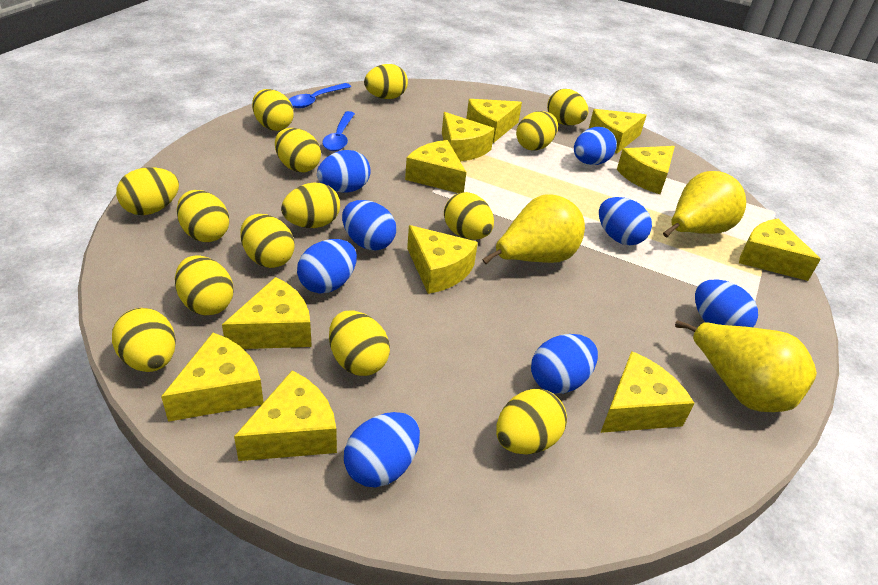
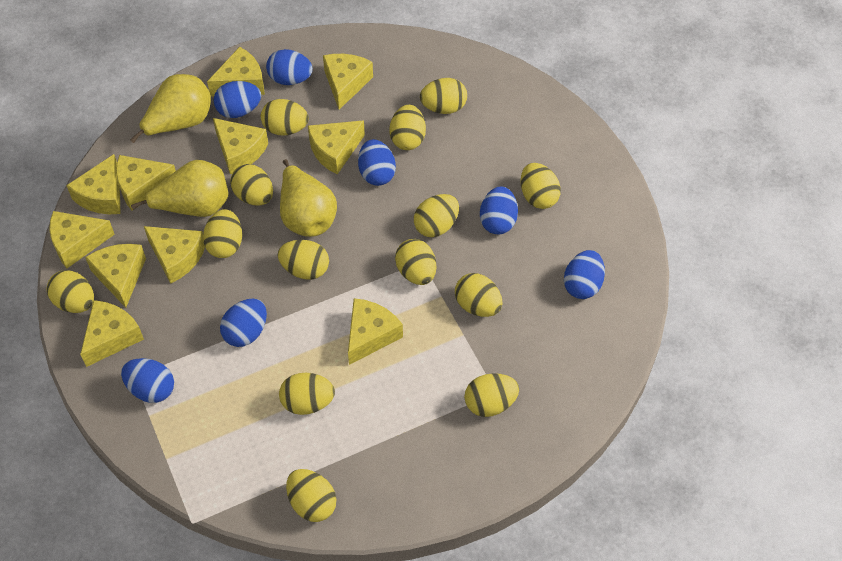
blue egg: [297,239,357,294] [317,150,371,193] [342,200,396,251] [344,412,420,488] [531,334,598,394] [574,127,617,165] [599,197,652,245] [695,279,758,327] = 8 -> [121,358,174,403] [214,81,261,118] [220,299,267,347] [266,49,313,85] [358,139,396,186] [480,187,518,234] [564,250,605,299] = 7
blue spoon: [289,83,351,108] [322,111,355,151] = 2 -> none = 0

